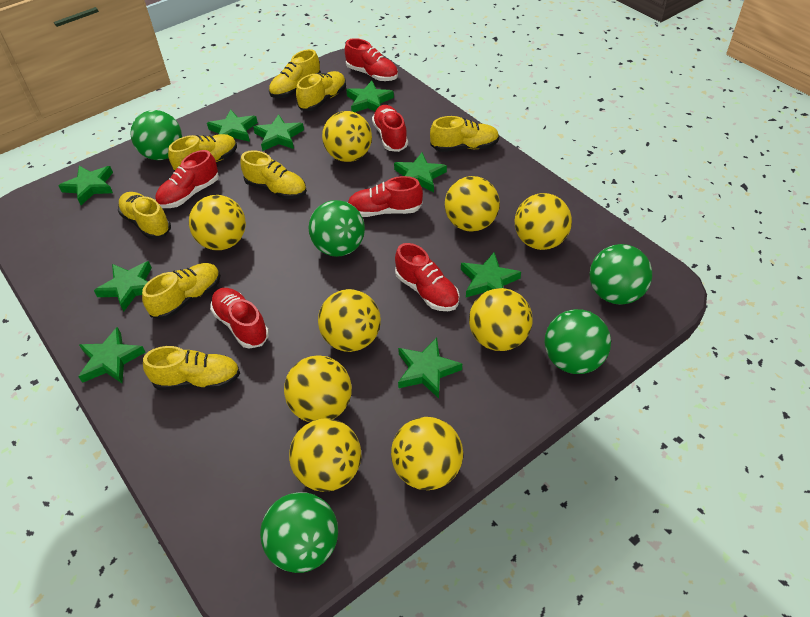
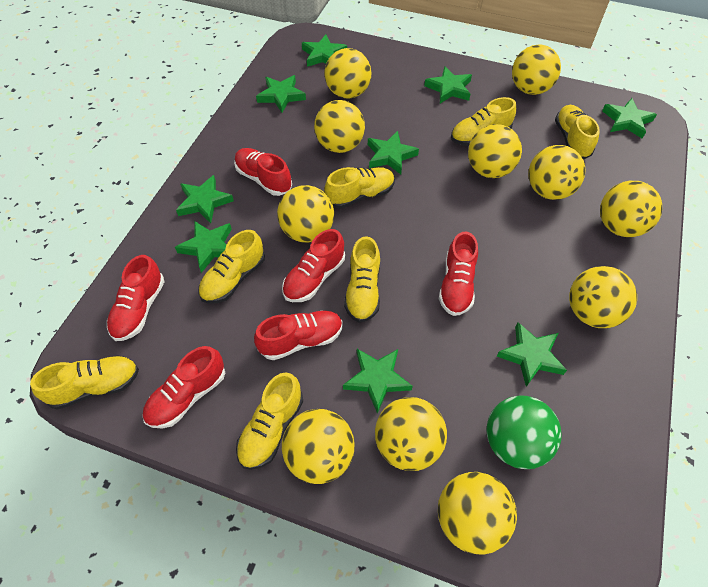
green ball: [130,110,182,160] [260,492,338,573] [309,200,365,257] [544,309,611,374] [590,244,652,305] = 5 -> [487,395,562,469] = 1
yellow ball: [189,195,246,250] [284,355,352,422] [289,418,361,492] [318,289,381,352] [322,111,372,162] [391,417,463,490] [445,176,500,232] [469,288,532,351] [515,193,572,250] = 9 -> [277,185,334,243] [282,409,354,484] [314,100,365,153] [324,48,372,99] [375,397,447,471] [438,472,517,555] [468,124,522,178] [512,44,561,95] [528,145,586,200] [569,266,637,328] [600,181,662,237] = 11
yellow shoe: [118,192,171,239] [142,263,221,320] [143,346,240,390] [168,134,237,171] [240,150,307,199] [269,49,321,98] [296,71,346,111] [430,116,499,152] = 8 -> [30,355,139,410] [198,230,265,304] [236,372,303,470] [324,167,395,209] [344,236,380,323] [451,97,516,146] [555,105,600,159] = 7

